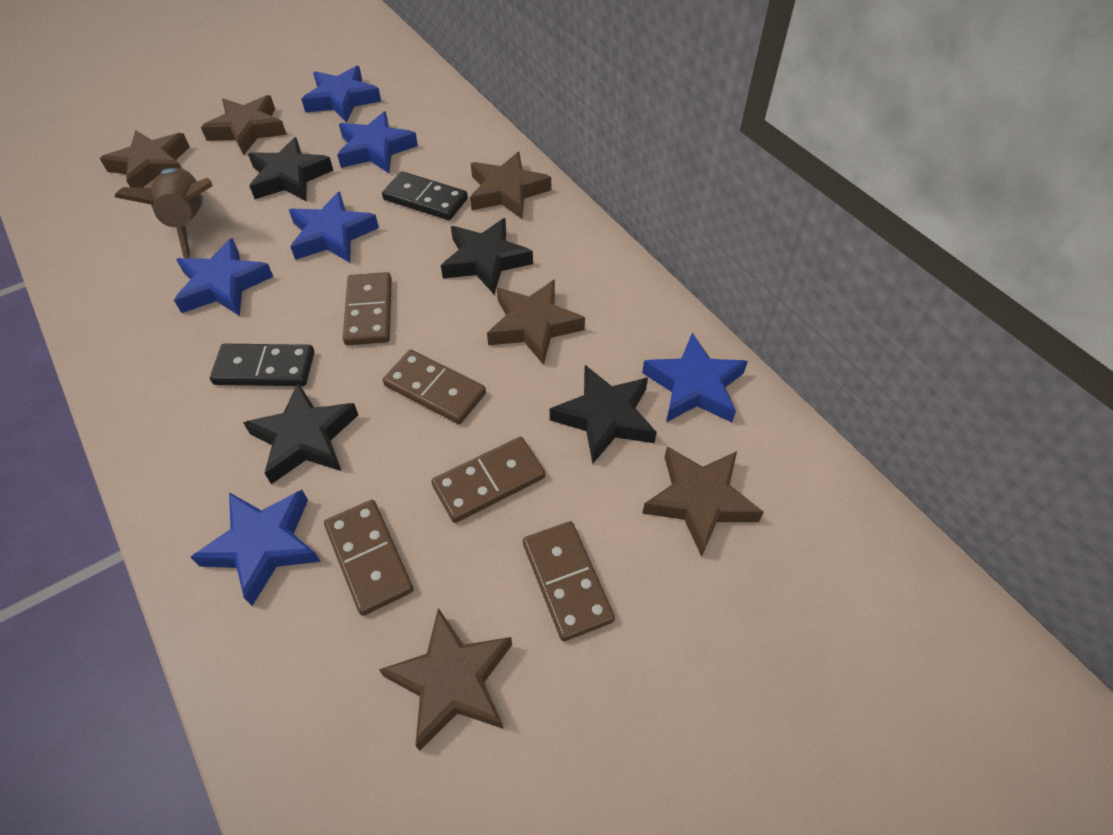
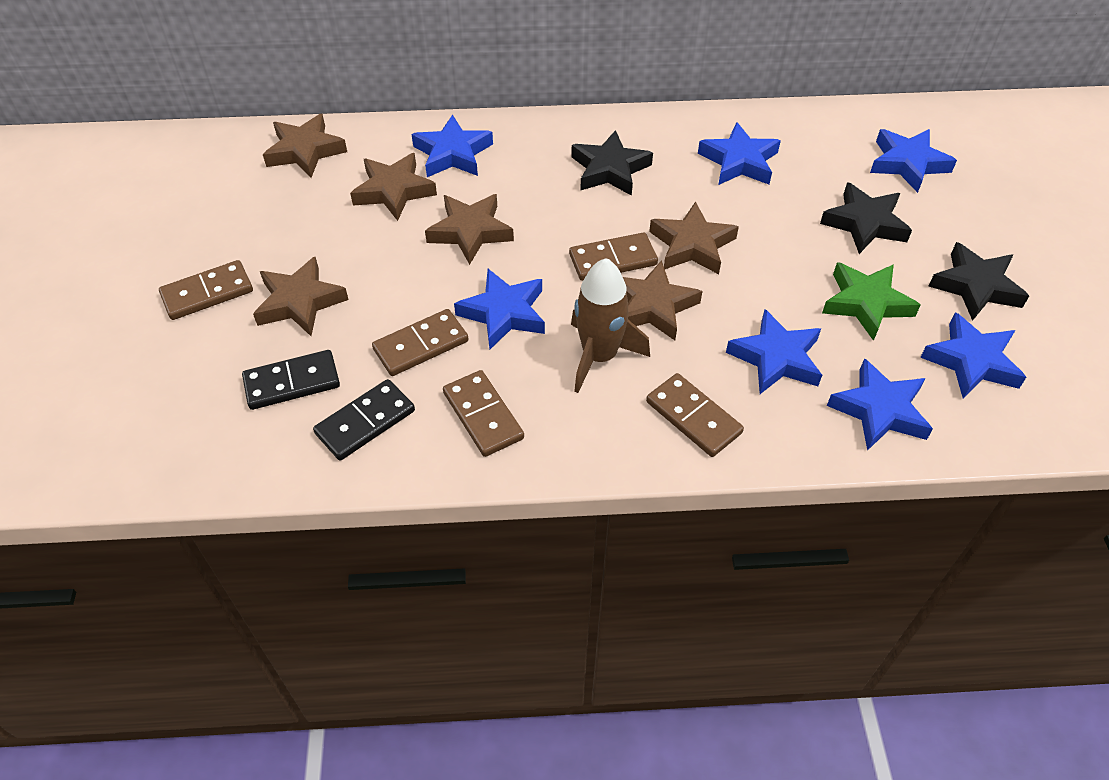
black star: [243,383,358,484] [248,137,334,201] [441,218,533,294] [550,365,657,464] = 4 -> [571,130,653,196] [820,182,912,254] [929,242,1029,321] = 3
blue star: [174,238,273,316] [191,490,321,606] [289,192,379,263] [301,66,381,123] [337,111,418,173] [642,333,748,423] = 6 -> [412,115,493,177] [454,269,545,349] [698,122,781,185] [726,309,822,394] [827,358,933,451] [870,129,957,193] [920,312,1026,398] = 7
green star: none = 0 -> [822,262,920,341] = 1

